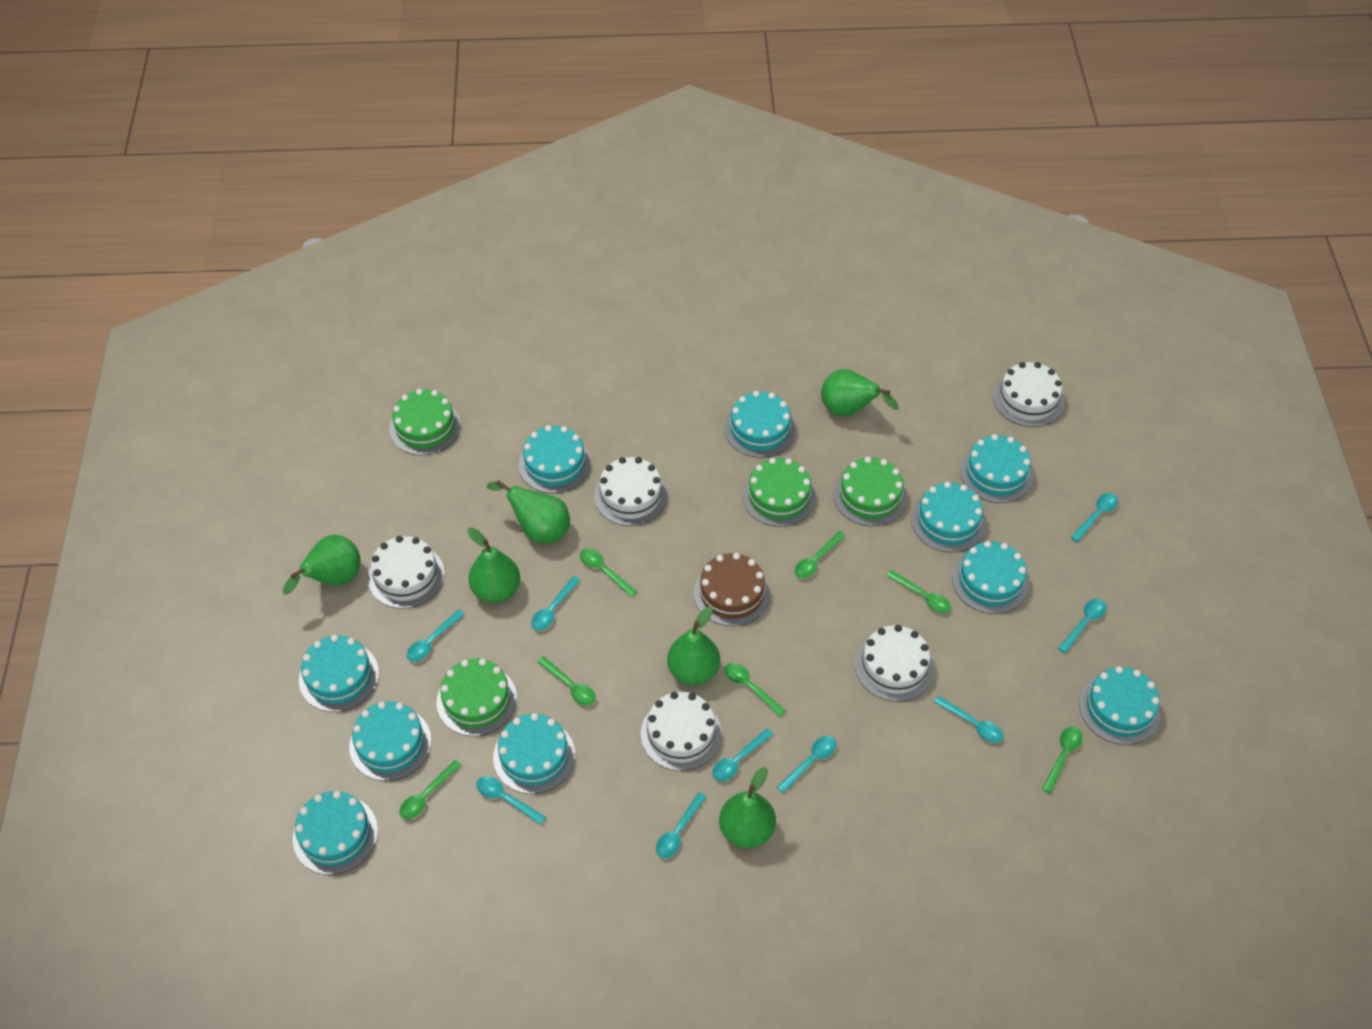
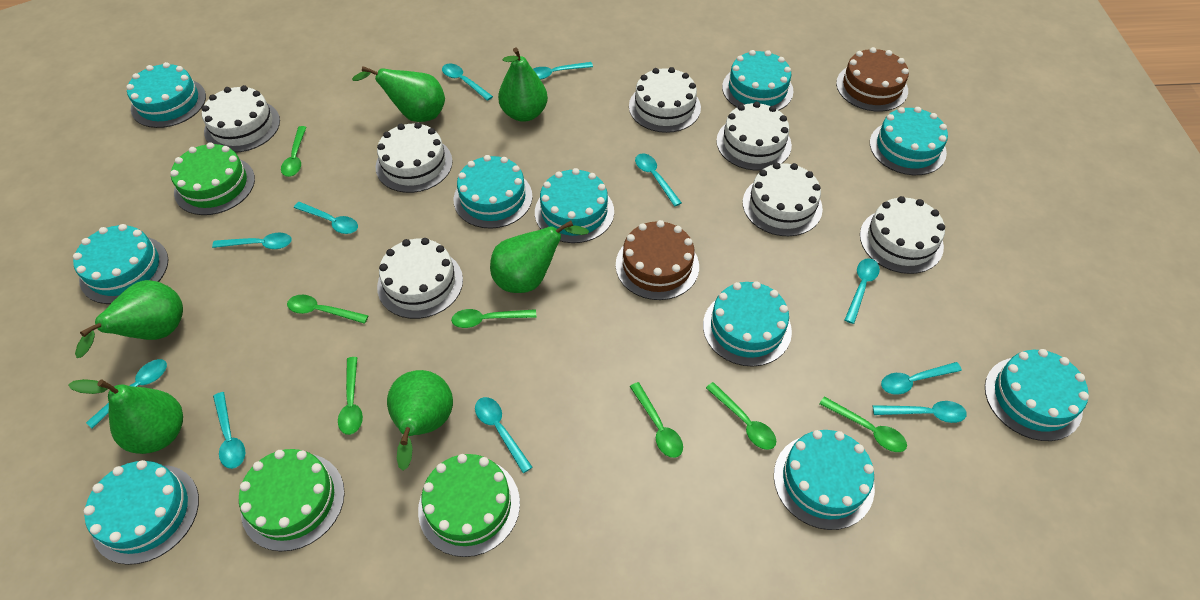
brown cake: [694,553,770,626] = 1 -> [616,220,699,300] [836,47,909,112] = 2
green cake: [389,389,461,456] [436,658,517,736] [742,458,816,527] [834,457,907,526] = 4 -> [170,143,255,215] [239,449,345,551] [418,454,520,557] = 3
turquoise spoon: [407,609,464,662] [476,776,546,825] [531,576,580,631] [656,792,707,858] [712,728,774,781] [777,736,836,794] [934,696,1003,743] [1058,599,1106,654] [1070,493,1118,542] = 9 -> [86,359,167,429] [212,233,292,249] [213,392,245,469] [294,202,358,234] [442,64,493,101] [475,397,532,473] [533,62,593,80] [635,153,682,206] [845,258,880,324] [873,401,967,423] [881,362,962,395] = 11
white cake: [368,536,444,609] [594,457,668,526] [641,692,722,771] [855,625,934,702] [993,362,1064,427] = 5 -> [202,85,280,153] [375,122,453,193] [377,238,463,319] [629,67,701,133] [716,102,792,171] [743,163,823,236] [860,196,945,274] = 7

